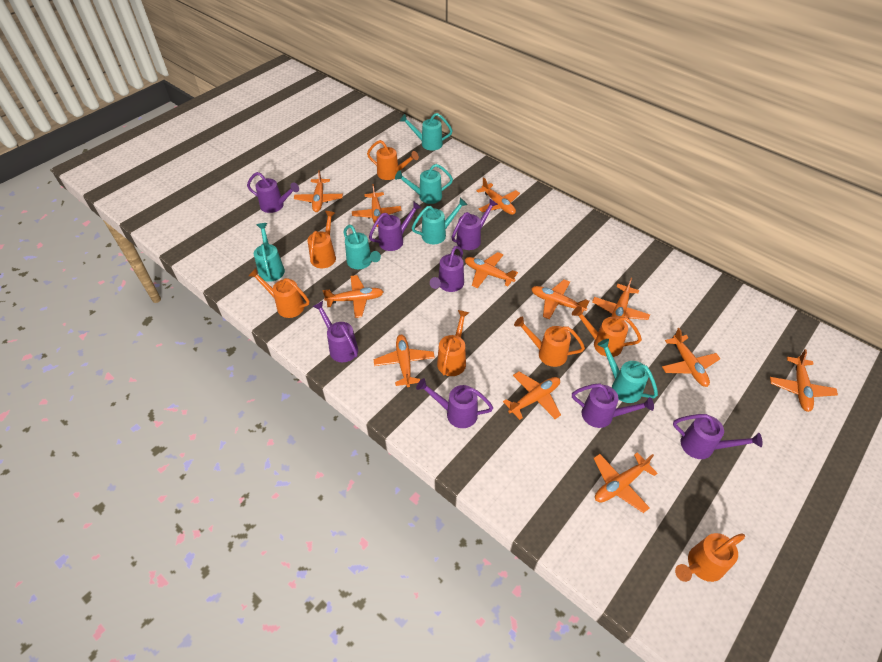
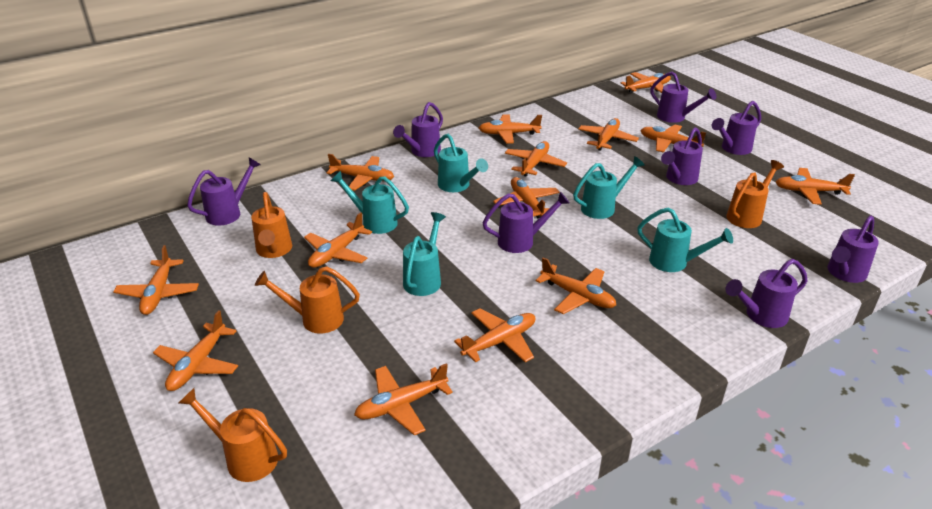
orange plane: [294,170,343,212] [323,275,383,318] [352,184,402,227] [373,335,435,387] [465,252,518,288] [476,177,520,215] [503,371,561,420] [531,279,589,319] [592,277,650,320] [593,452,658,513] [662,328,720,387] [770,349,838,412] = 12 -> [113,245,199,315] [153,310,238,391] [304,212,372,268] [327,154,394,191] [354,363,453,435] [454,308,535,362] [479,114,542,143] [493,177,560,218] [505,141,567,177] [536,257,616,314] [578,118,639,151] [620,72,671,93] [640,125,706,153] [776,168,855,205] = 14
orange watering can: [249,268,309,318] [307,211,336,268] [367,140,419,180] [437,310,469,376] [514,317,585,367] [572,306,642,357] [675,533,745,582] = 7 -> [179,388,287,482] [251,192,292,258] [255,266,360,334] [726,160,784,228] = 4
turquoise watering can: [254,223,285,282] [343,225,381,269] [395,164,453,204] [400,113,453,150] [412,198,468,244] [597,339,658,403] = 6 -> [331,171,409,234] [403,212,446,296] [434,134,488,192] [573,156,645,219] [637,207,733,272] = 5

